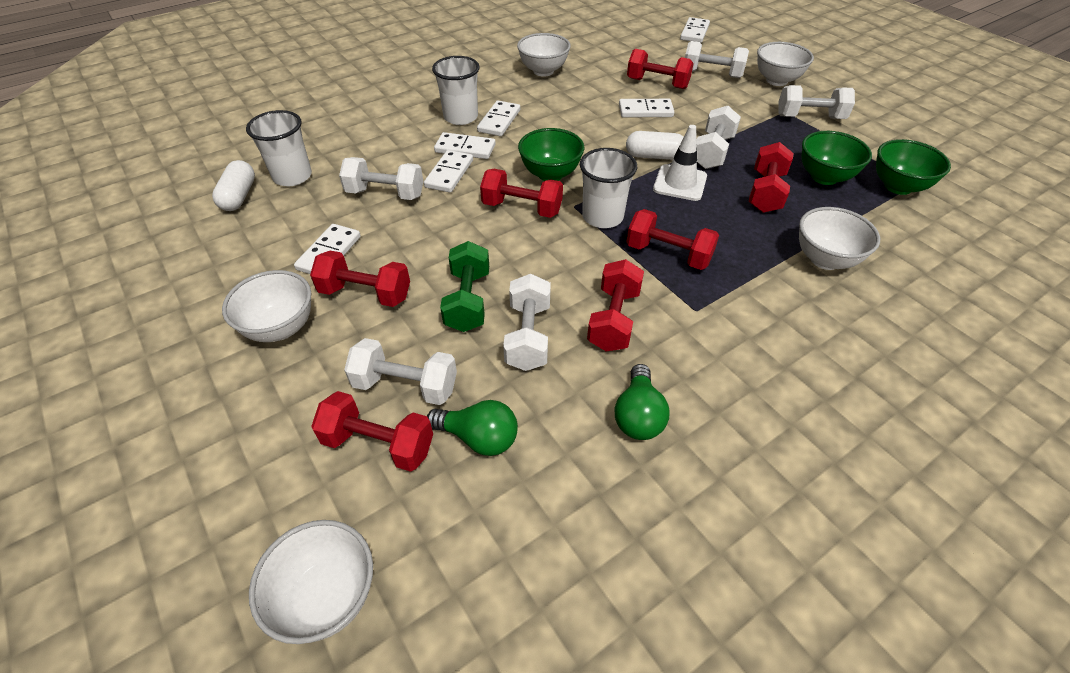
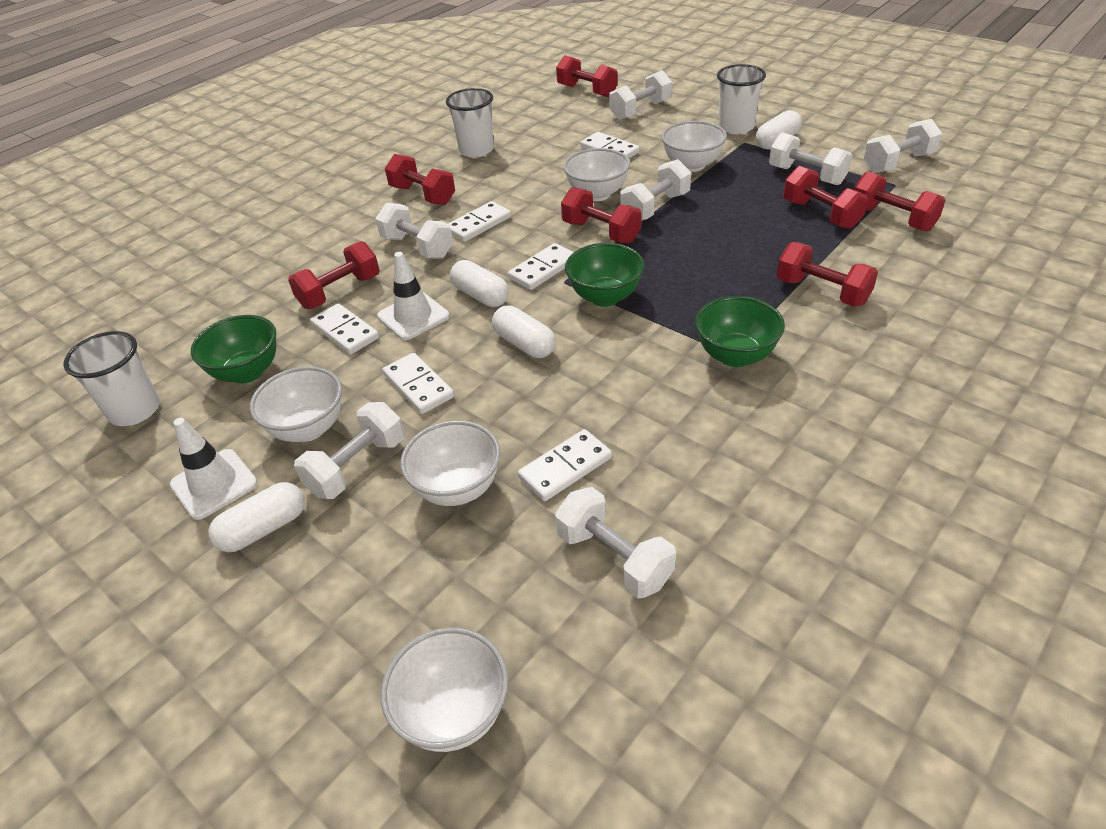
green dumbbell: [440,241,489,332] = 1 -> none = 0
green light bulb: [427,400,518,456] [615,364,669,440] = 2 -> none = 0
white capsule: [212,160,255,211] [626,131,684,160] = 2 -> [209,482,305,552] [450,260,509,307] [492,305,556,358] [756,110,802,150] = 4
white dumbbell: [339,157,423,200] [344,338,457,405] [503,274,551,371] [685,41,749,78] [696,106,741,169] [778,85,855,119] = 6 -> [294,402,405,499] [376,203,453,259] [555,487,676,598] [609,70,672,120] [620,159,691,221] [769,132,852,185] [864,119,942,173] = 7
white traffic cone: [653,125,707,201] = 1 -> [170,418,257,520] [377,252,449,340] = 2

